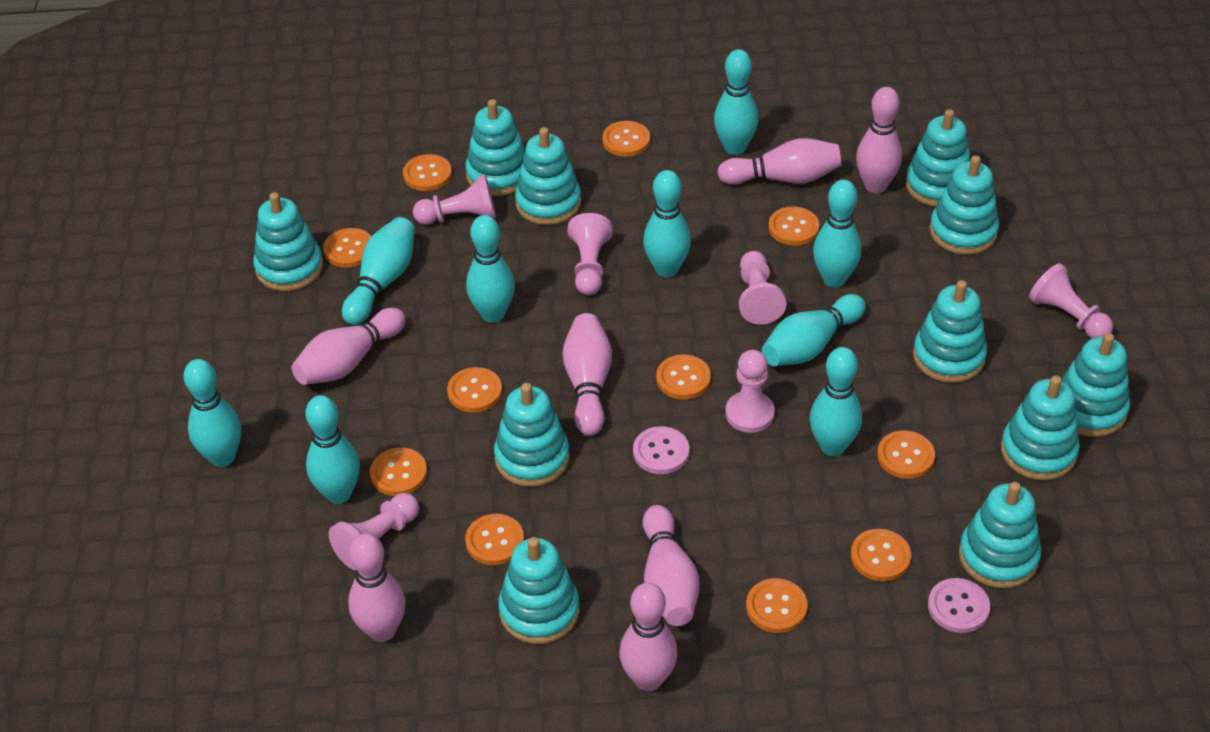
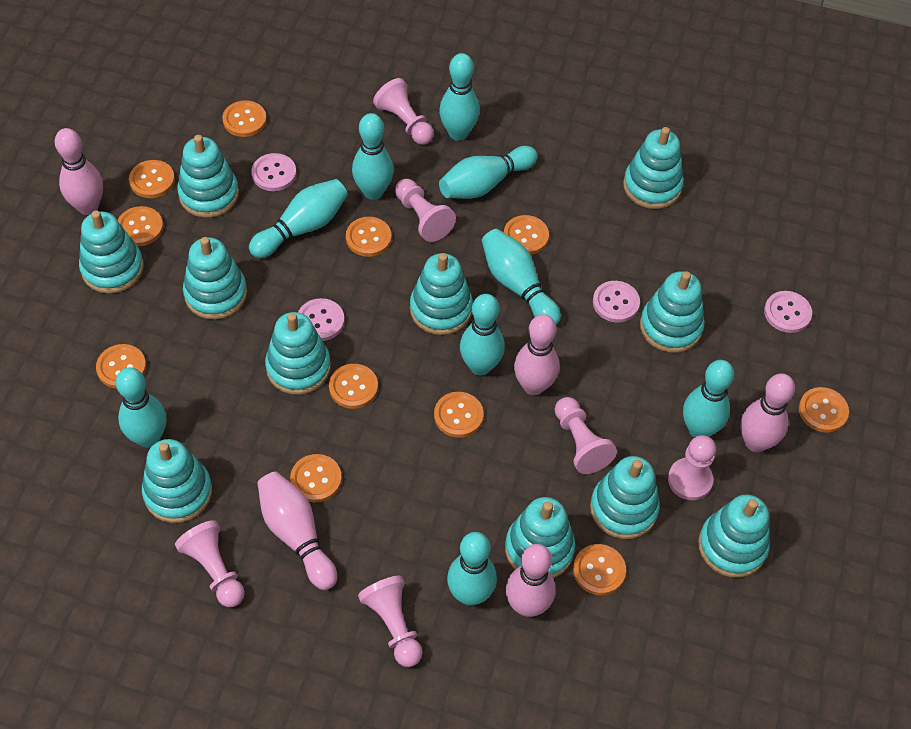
pink bowling pin: [292,308,406,385] [348,533,406,642] [562,313,612,436] [619,583,678,691] [643,505,699,626] [717,138,841,185] [856,87,902,193] = 7 -> [55,128,103,215] [257,472,337,590] [506,544,555,617] [514,314,559,395] [741,373,795,452] = 5
pink button: [633,426,689,474] [928,578,990,633] = 2 -> [251,153,296,191] [298,298,345,341] [593,281,640,323] [764,291,812,333] = 4

